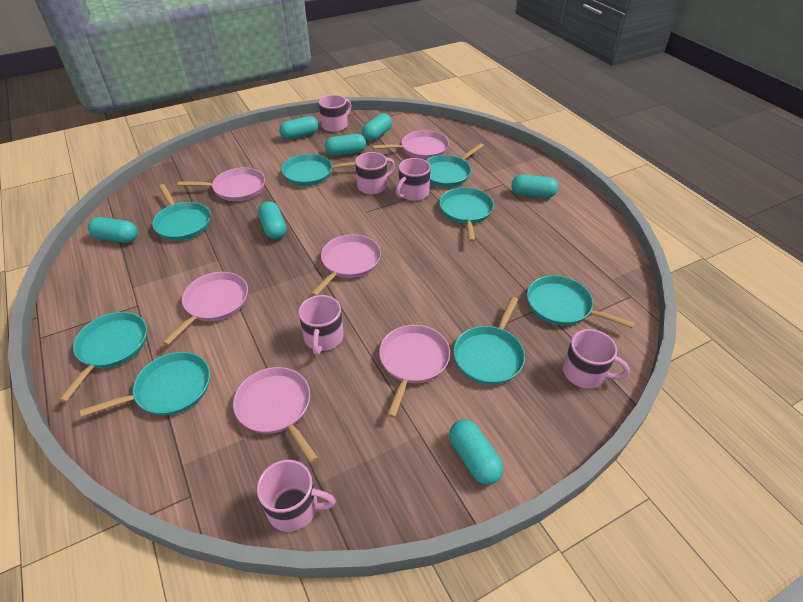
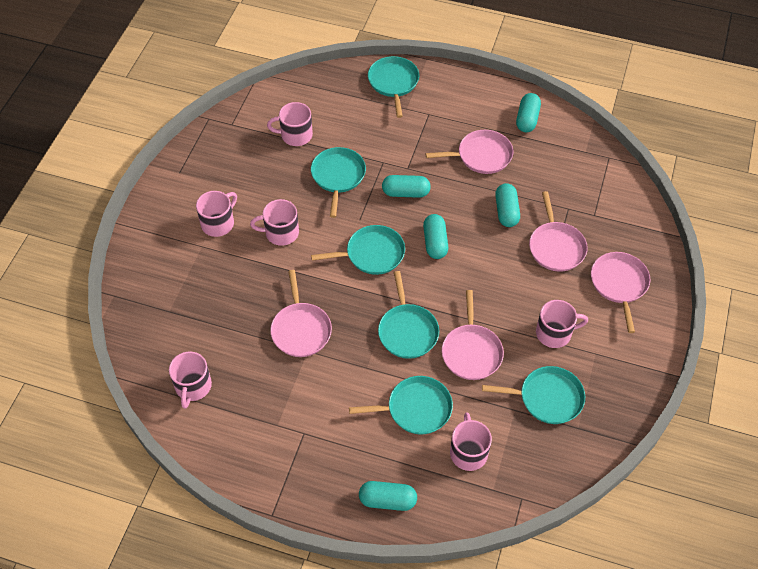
pink pan: [162,272,248,345] [178,167,265,201] [233,367,318,463] [311,234,381,296] [372,130,449,159] [379,325,450,418] = 6 -> [270,270,332,357] [426,130,513,174] [442,290,504,380] [529,191,588,271] [591,252,650,333] = 5
turquoise capsule: [88,217,138,243] [258,201,286,239] [279,116,319,140] [325,134,366,156] [362,113,392,141] [449,419,503,485] [512,174,558,198] = 7 -> [359,481,417,511] [382,175,431,198] [423,214,448,259] [495,183,520,227] [516,93,541,132] = 5
turquoise pan: [59,312,147,402] [80,352,210,417] [152,184,211,241] [282,154,356,186] [426,143,484,187] [439,187,494,242] [453,297,525,385] [527,275,635,328] = 8 -> [311,147,366,218] [311,225,405,275] [349,376,453,434] [368,56,419,118] [378,271,439,359] [482,366,585,424] = 6

